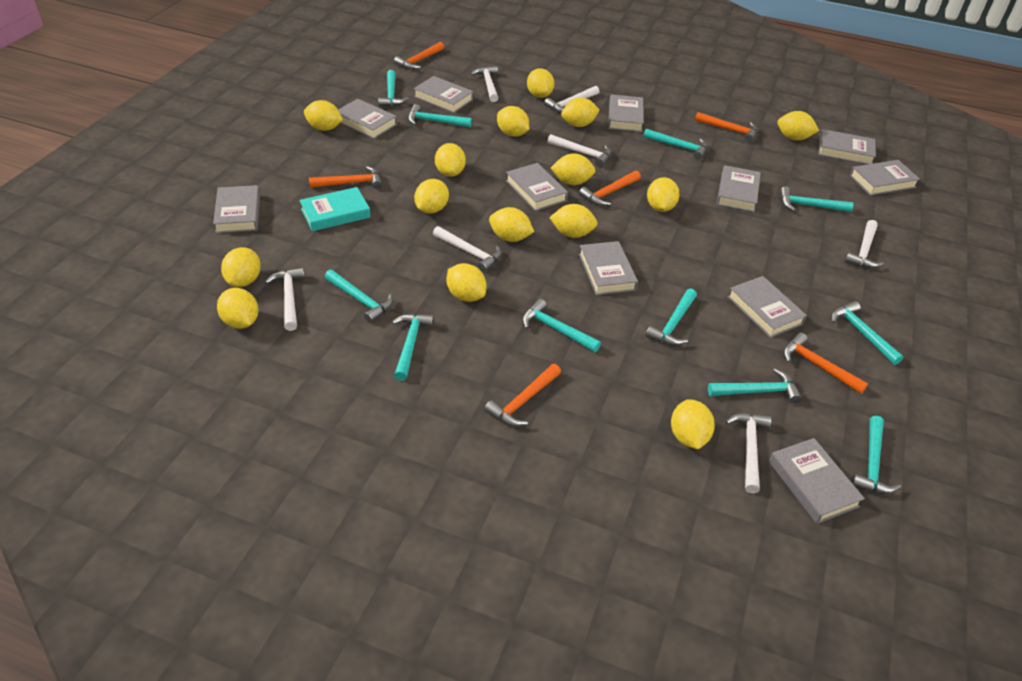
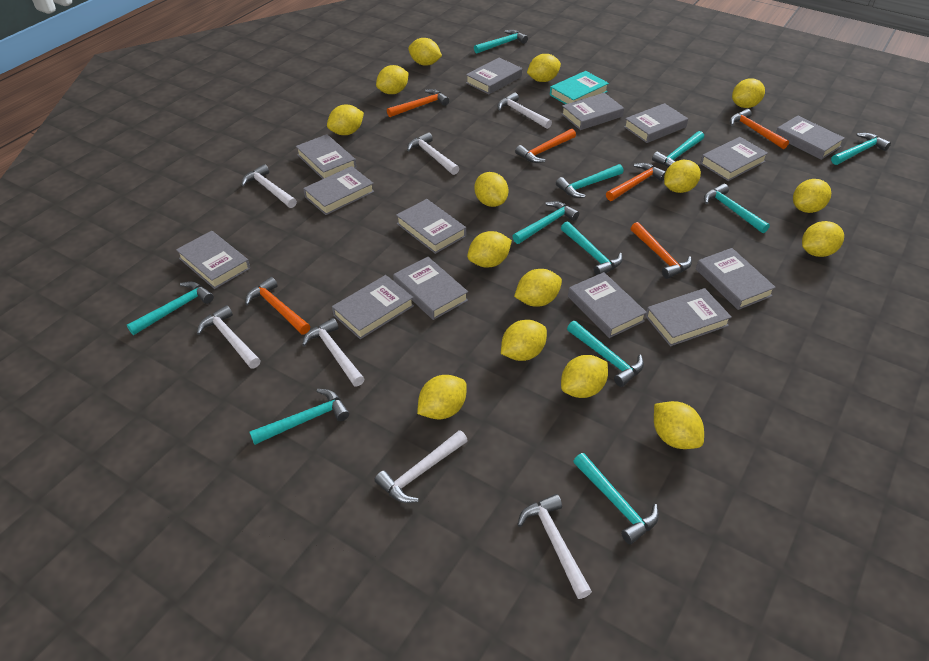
grey book: [213,185,260,233] [338,99,397,139] [414,76,473,113] [506,163,568,211] [579,241,638,295] [608,94,644,132] [716,165,761,212] [728,276,807,338] [769,438,865,524] [818,129,876,164] [850,160,920,196] = 11 -> [176,231,250,289] [296,134,356,179] [303,166,374,215] [332,275,414,339] [393,257,468,320] [396,199,466,254] [466,58,522,94] [561,93,624,130] [568,272,647,338] [624,103,688,143] [645,288,732,346] [696,248,776,310] [700,137,768,181] [776,116,845,160] = 14

